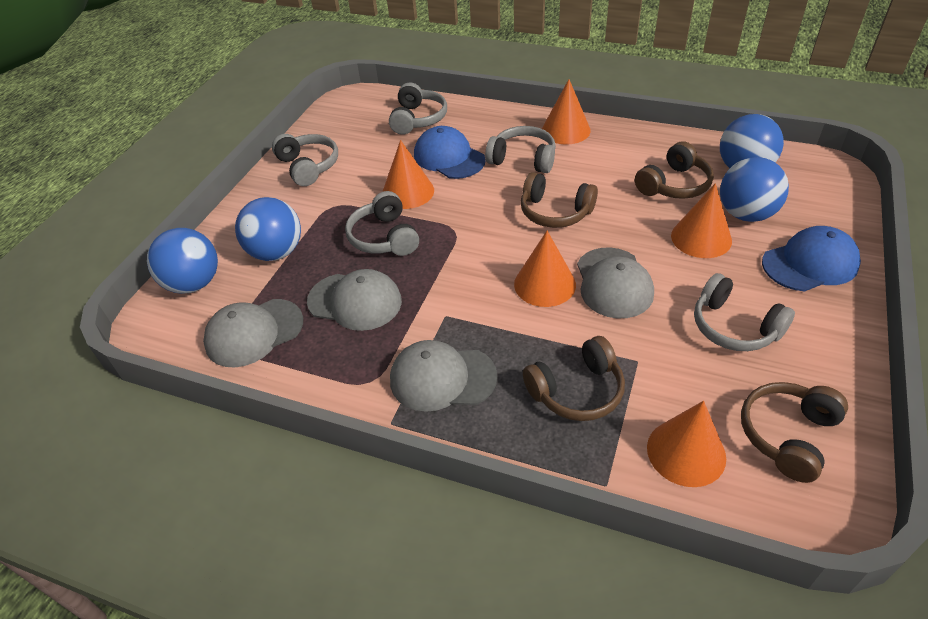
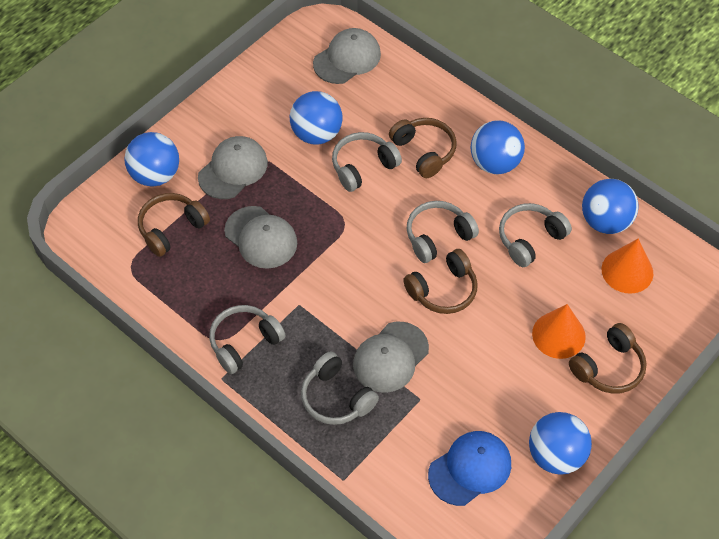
blue ball: [147,228,218,294] [235,197,301,261] [720,114,784,168] [720,157,789,222] = 4 -> [124,132,179,187] [290,91,343,145] [471,120,525,174] [529,412,592,475] [582,179,638,234] = 5
blue cap: [414,126,486,179] [762,226,861,291] = 2 -> [428,431,511,506] = 1
orange cone: [382,140,434,209] [514,231,576,307] [542,79,591,144] [647,401,726,487] [671,183,732,258] = 5 -> [532,304,586,359] [601,239,653,294] = 2

